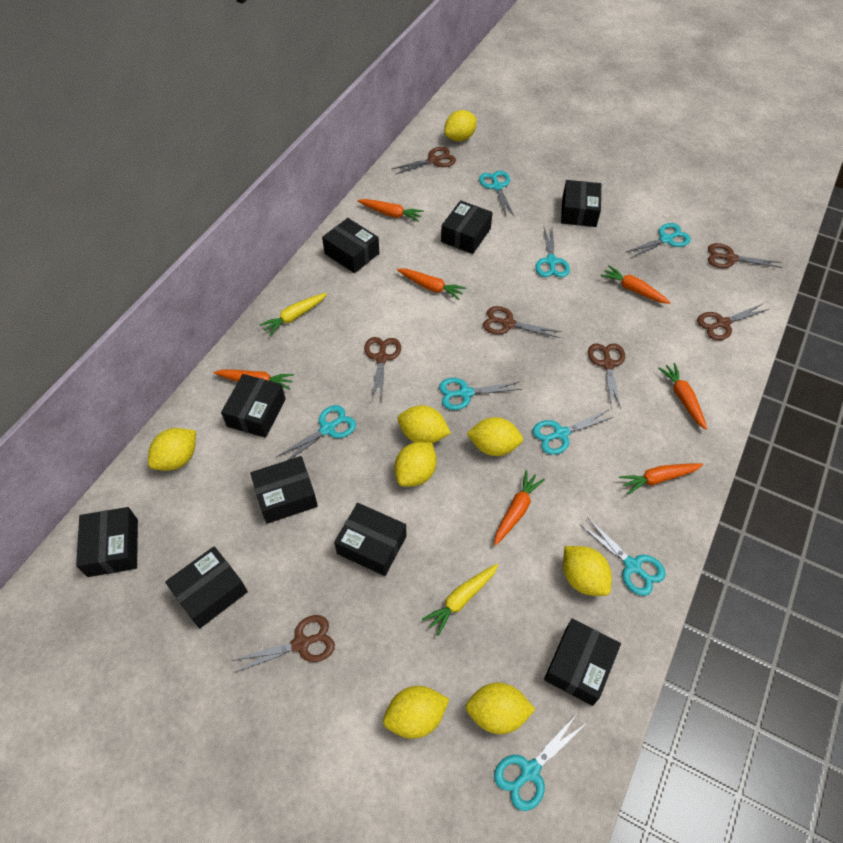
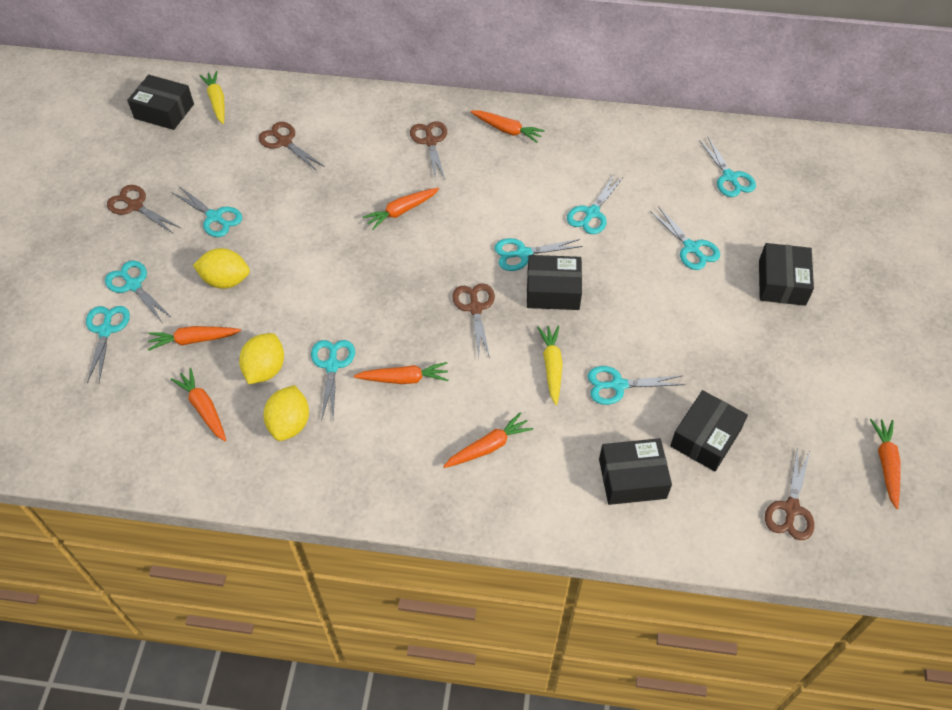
black box: [76,507,138,577] [165,546,248,628] [221,374,286,438] [250,456,318,524] [322,218,379,273] [334,503,407,576] [441,200,493,254] [544,619,621,706] [561,180,601,227] = 9 -> [127,75,194,130] [527,255,582,310] [599,438,672,505] [670,390,748,471] [759,243,814,306] = 5
brown scissors: [231,615,335,673] [364,337,401,402] [392,147,456,175] [483,306,562,338] [588,343,625,409] [697,304,769,340] [708,243,783,268] = 7 -> [107,185,181,233] [258,122,325,171] [410,121,447,181] [452,283,495,358] [765,447,814,540] = 5
turquoise scissors: [277,405,356,461] [439,378,522,410] [479,171,514,217] [494,715,584,811] [532,410,613,455] [535,227,570,277] [580,517,666,596] [625,223,691,259] = 8 -> [86,306,130,383] [105,261,172,322] [171,186,242,237] [311,340,355,421] [494,238,583,271] [567,175,623,234] [588,366,685,405] [650,206,720,270] [699,137,756,197] = 9
yellow lemon: [148,428,196,471] [383,686,449,739] [395,442,437,487] [398,405,451,443] [444,110,477,141] [465,683,536,734] [466,417,523,456] [563,546,612,596] = 8 -> [193,248,250,289] [239,333,284,384] [263,385,309,441] = 3

